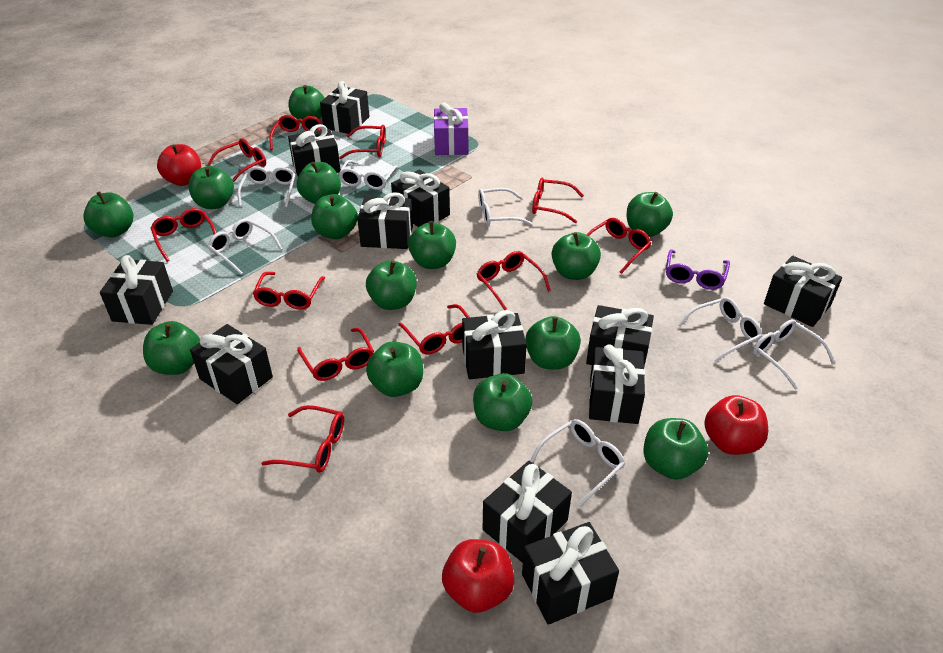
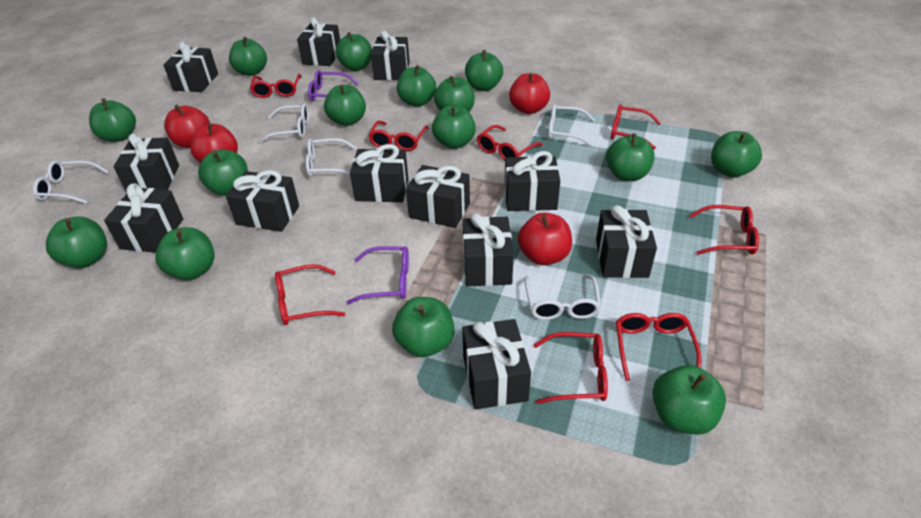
green apple: [83,191,134,238] [143,321,200,375] [188,166,234,209] [289,85,325,122] [297,162,341,204] [311,194,358,239] [366,260,417,310] [366,342,423,397] [408,221,456,269] [473,373,532,431] [525,316,581,370] [552,232,601,280] [627,192,673,237] [643,418,708,480] = 14 -> [46,216,107,268] [89,98,136,142] [155,227,215,280] [198,150,248,196] [229,37,267,76] [324,84,366,126] [336,32,372,71] [392,297,454,357] [397,65,436,107] [432,106,476,149] [434,76,475,112] [465,50,503,91] [606,133,655,181] [652,365,726,435] [711,131,762,178] = 15
purple gift: [434,102,468,155] = 1 -> none = 0
purple glasses: [666,249,730,290] = 1 -> [308,70,358,102] [346,246,409,304] = 2
red apple: [157,144,201,186] [442,539,514,613] [704,395,768,455] = 3 -> [164,105,210,148] [190,123,238,163] [509,73,550,114] [518,213,572,265] = 4
red glasses: [151,208,216,262] [207,138,266,183] [253,272,325,310] [261,405,344,473] [270,115,323,150] [297,328,374,381] [339,125,386,159] [398,304,470,354] [477,251,551,310] [532,178,584,223] [587,218,651,274] = 11 -> [250,74,301,98] [275,264,345,325] [368,121,428,151] [477,125,543,160] [534,332,608,404] [611,105,661,150] [616,313,701,381] [689,205,759,255] = 8
white glasses: [207,219,283,275] [237,166,295,207] [339,160,398,190] [478,188,532,226] [530,419,625,508] [678,297,762,362] [753,319,835,390] = 7 -> [33,160,109,204] [259,103,309,143] [306,138,357,177] [525,274,601,320] [548,104,595,147] = 5

